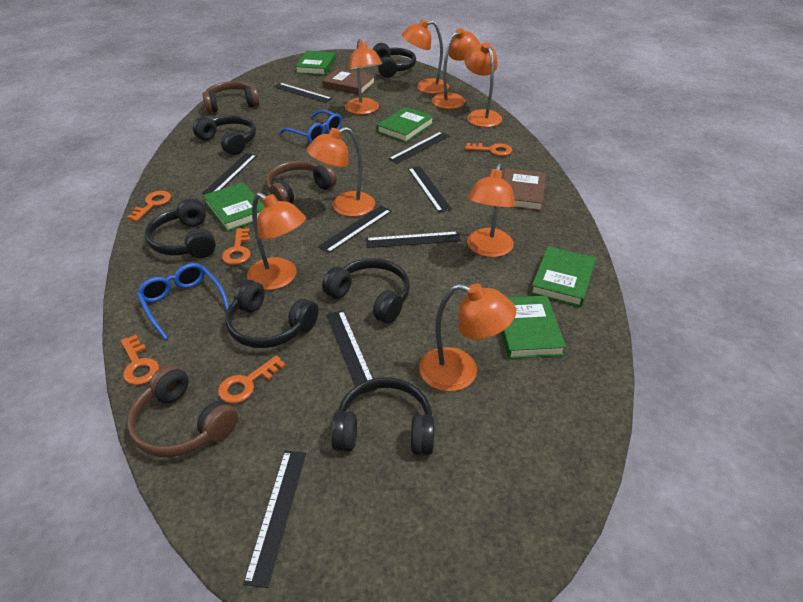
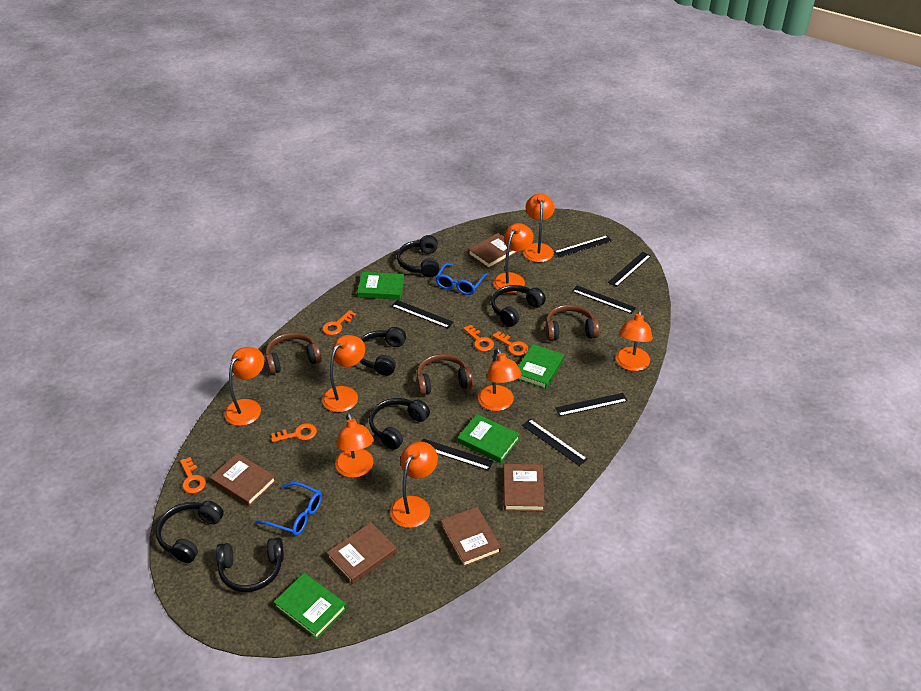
black ruler: [202,153,257,194] [243,450,306,588] [274,83,332,103] [318,206,392,253] [326,310,377,393] [366,231,461,248] [389,132,450,164] [408,166,452,212] = 8 -> [392,300,454,328] [421,438,494,471] [522,419,588,466] [554,235,612,258] [555,393,628,416] [572,286,636,314] [608,252,651,287] = 7
brown book: [322,69,376,95] [502,168,546,211] = 2 -> [210,453,276,507] [327,522,397,584] [441,507,501,567] [468,233,519,269] [503,464,545,511] = 5
green book: [203,182,264,232] [295,51,336,75] [376,107,434,142] [501,296,566,359] [530,246,596,307] = 5 -> [274,573,347,639] [357,272,404,300] [458,414,520,463] [517,344,564,389] = 4

